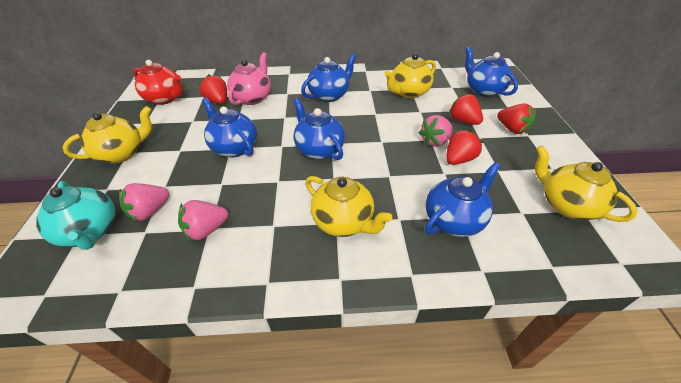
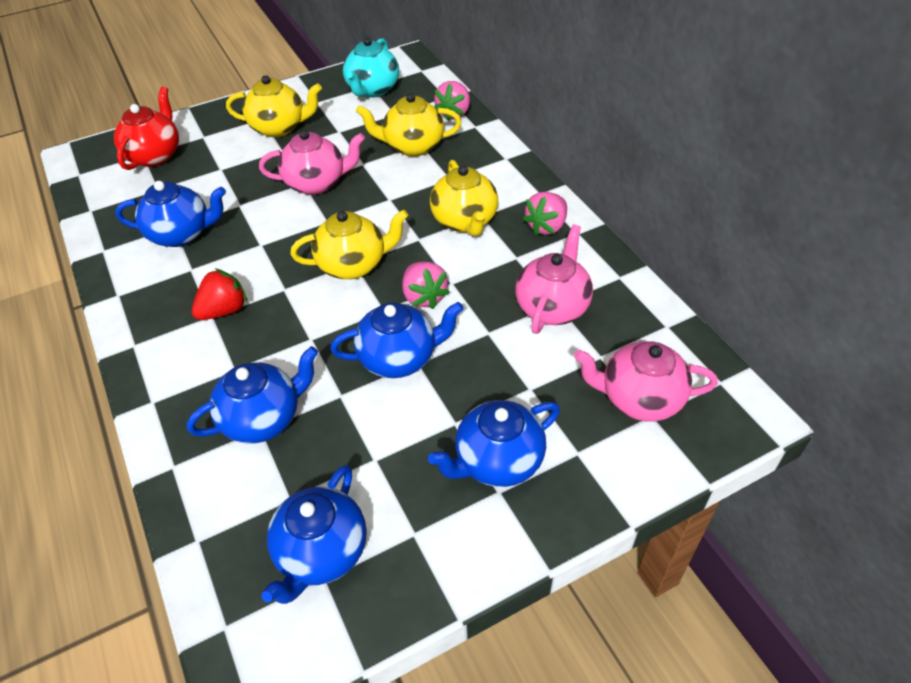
pink teapot: [227,52,271,105] = 1 -> [259,130,365,195] [515,224,593,334] [574,341,718,422] = 3
red strawberry: [198,74,227,104] [446,130,483,165] [448,93,483,125] [497,103,536,134] = 4 -> [192,268,247,320] = 1

